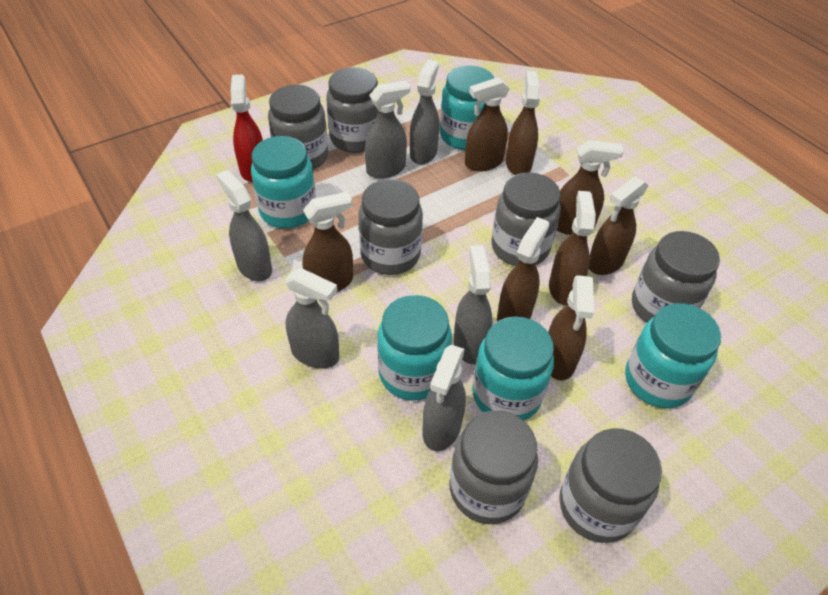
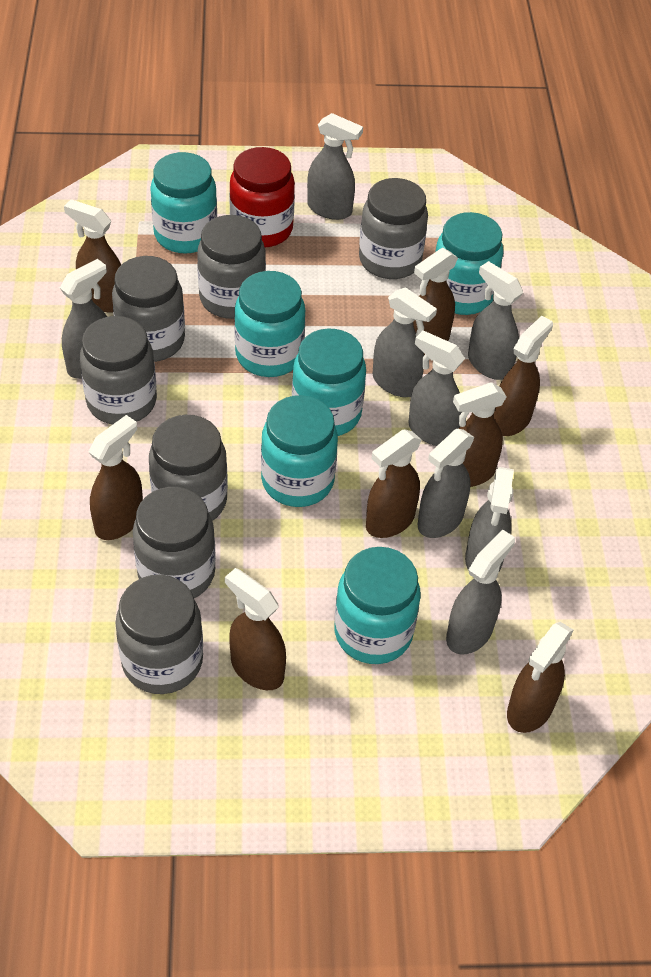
grey spray bottle: [216,170,272,281] [285,268,339,369] [365,81,410,179] [410,60,439,165] [422,345,466,451] [454,245,493,364] = 6 -> [60,259,107,379] [307,113,363,220] [373,287,437,397] [408,331,465,446] [418,429,475,538] [446,530,515,654] [465,467,514,573] [468,261,523,380] = 8
red jar: none = 0 -> [229,147,295,247] = 1
red spray bottle: [231,75,263,182] = 1 -> none = 0
turquoise jar: [251,136,316,229] [377,295,452,401] [440,65,494,150] [472,317,554,421] [625,303,721,408] = 5 -> [150,152,217,254] [234,271,305,377] [261,395,338,507] [292,329,366,436] [334,547,421,664] [436,212,503,315] = 6

